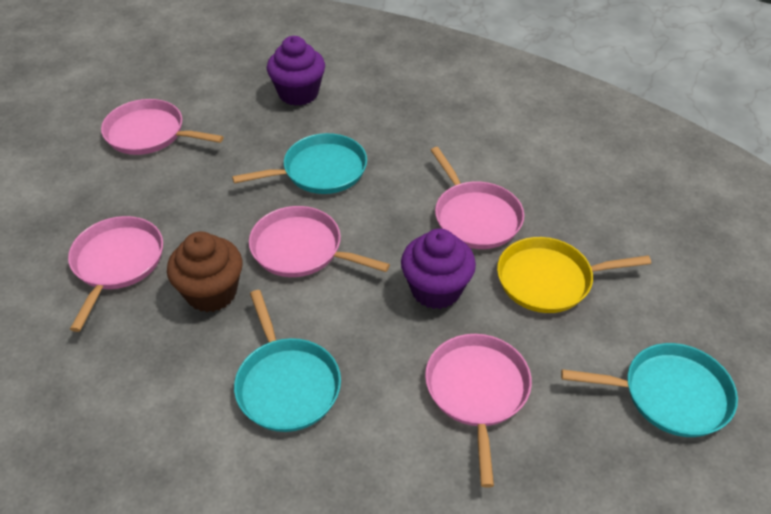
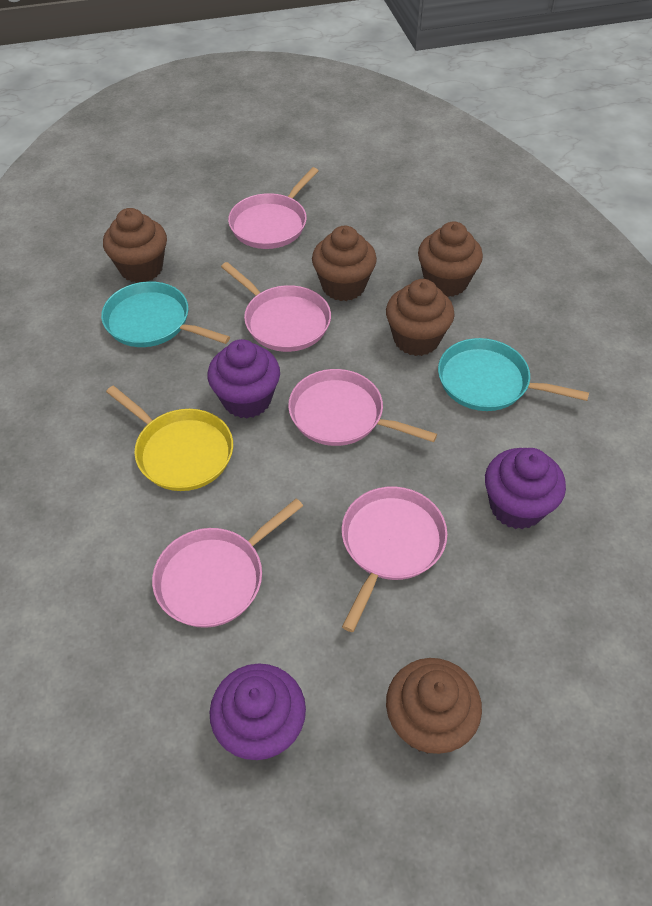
brown cupcake: [167,231,243,312] = 1 -> [103,208,167,283] [312,226,377,301] [386,279,455,356] [386,658,482,754] [418,222,483,297] = 5
purple cupcake: [267,36,325,106] [401,228,476,309] = 2 -> [207,339,280,418] [210,663,306,760] [485,448,566,529] = 3
turquoise pan: [232,133,367,194] [234,290,341,432] [561,343,738,437] = 3 -> [101,281,230,347] [438,338,589,411] = 2

